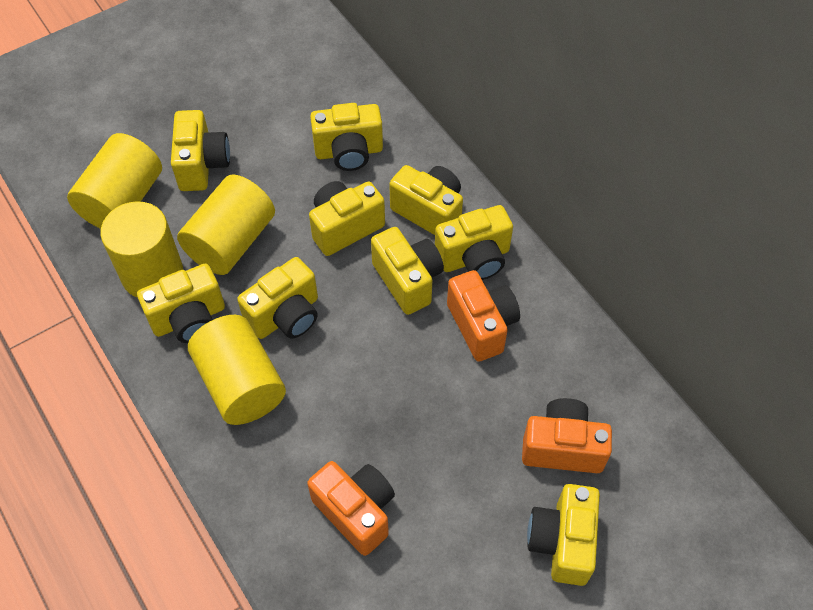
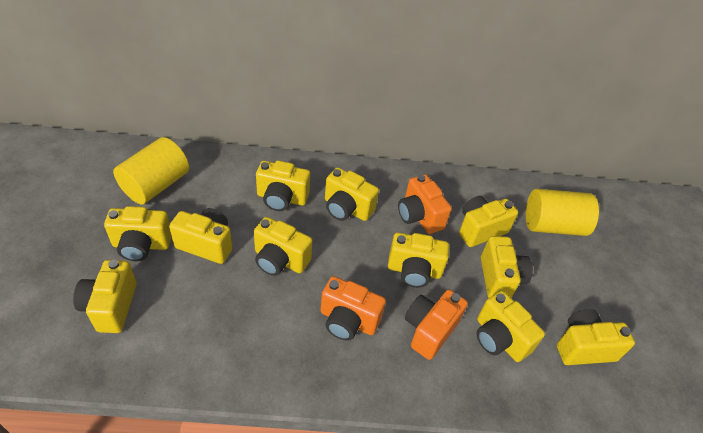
yellow camera: [137,264,225,343] [171,110,230,191] [237,257,318,339] [309,181,385,256] [310,103,383,171] [371,227,444,315] [389,165,463,235] [435,205,513,280] [527,484,600,586] = 9 -> [73,260,137,333] [104,206,172,261] [169,208,233,264] [254,217,312,276] [256,160,310,211] [325,167,379,221] [388,233,449,288] [459,196,518,247] [477,291,545,362] [481,236,533,298] [557,309,635,365] = 11
yellow cylinder: [67,133,162,229] [100,201,183,297] [177,174,275,275] [188,315,286,425] = 4 -> [113,137,189,205] [526,189,599,236] = 2

